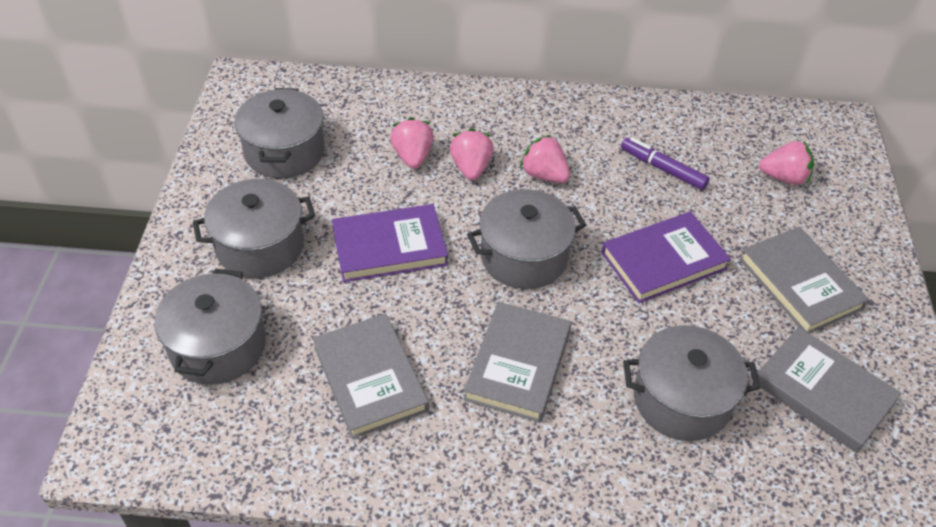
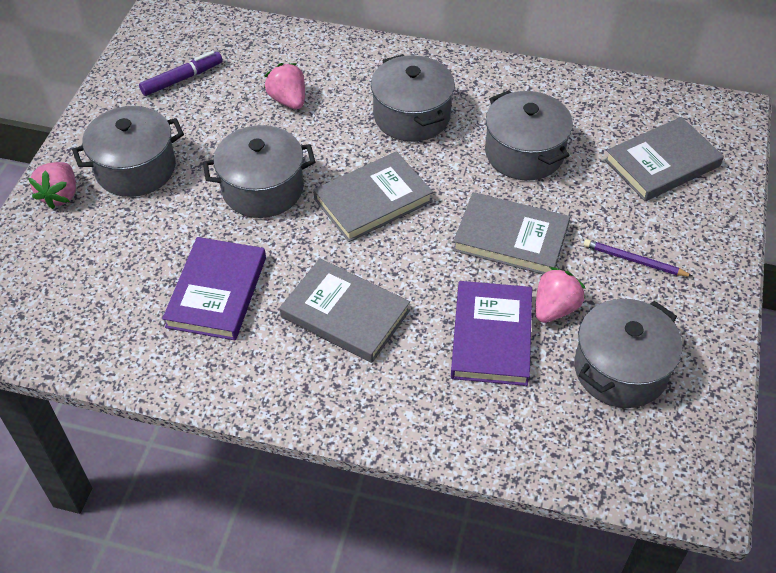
pink strawberry: [390,117,434,169] [450,128,494,180] [520,135,570,183] [759,141,814,185] = 4 -> [28,162,76,209] [264,63,305,109] [535,267,586,323] = 3
purple pencil: none = 0 -> [583,239,693,277] = 1

